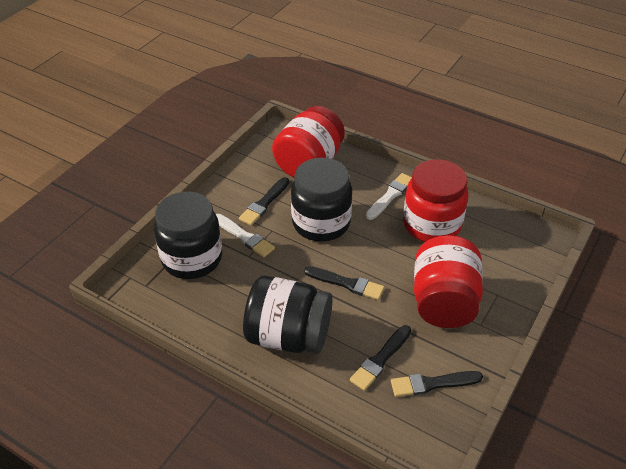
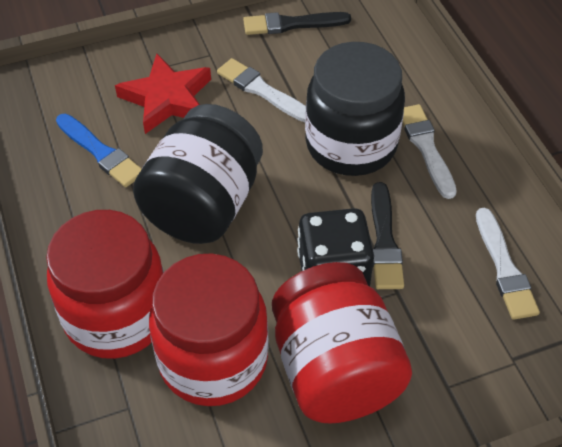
black brush: [239,177,289,226] [304,266,384,300] [350,325,411,391] [391,371,483,397] = 4 -> [243,12,351,35] [371,182,404,289] = 2
black dice: none = 0 -> [297,208,374,287] = 1
black jar: [154,192,222,279] [243,276,332,353] [291,158,352,242] = 3 -> [133,104,263,244] [305,42,405,176] = 2
blue brush: none = 0 -> [56,114,142,187] = 1
red star: none = 0 -> [115,53,211,134] = 1
white brush: [216,214,275,257] [366,173,412,220] = 2 -> [217,58,306,122] [402,104,457,199] [476,207,540,320] = 3

